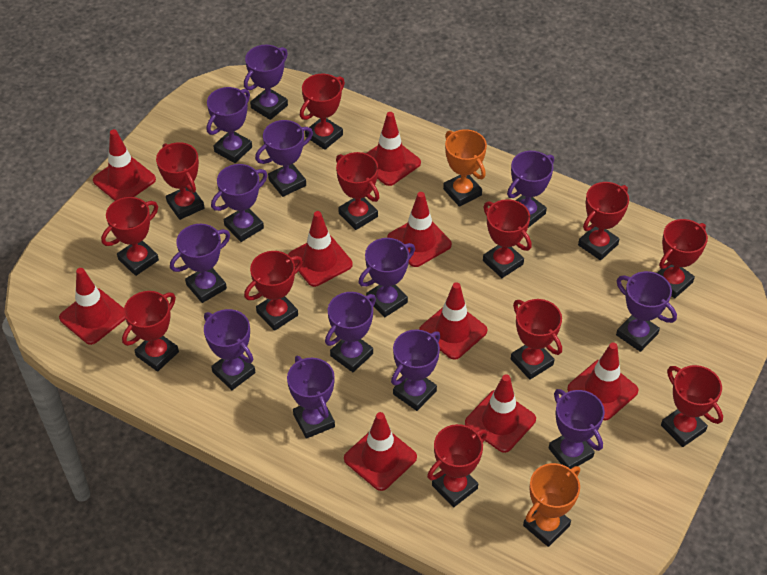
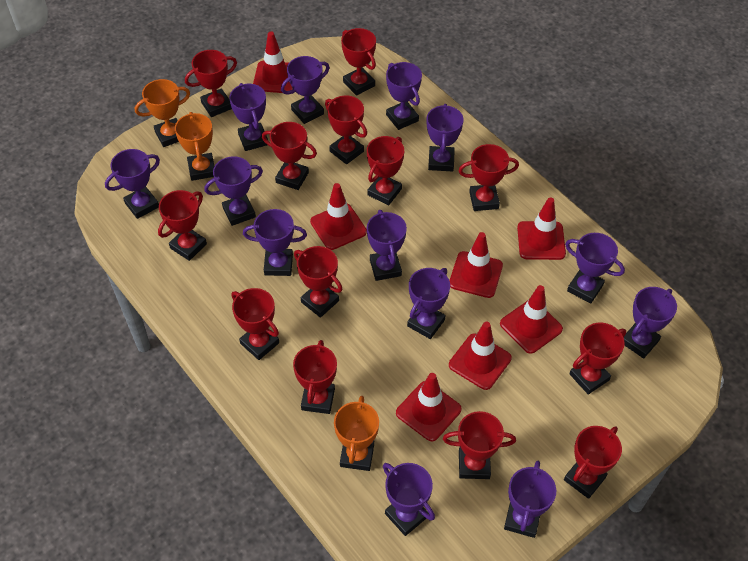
orange trophy: [443,129,487,207] [523,463,580,547] = 2 -> [135,79,190,147] [175,112,214,181] [334,396,379,471] = 3
red traffic cone: [59,268,126,345] [93,129,156,201] [288,211,353,287] [344,412,417,491] [366,112,421,186] [387,192,452,267] [419,282,488,360] [465,374,536,453] [567,343,639,420] = 9 -> [253,31,293,93] [310,183,367,250] [396,373,462,441] [449,322,512,390] [450,232,503,298] [500,285,563,354] [517,197,566,260] = 7
red trophy: [101,197,159,276] [122,291,179,372] [156,142,204,220] [244,251,303,331] [300,74,345,150] [336,152,380,230] [427,424,487,507] [483,199,532,278] [511,299,562,380] [578,182,629,260] [657,219,708,298] [661,365,723,447] = 12 -> [158,190,207,261] [185,50,237,117] [231,288,279,360] [262,122,317,190] [293,340,337,414] [294,246,342,318] [325,96,367,164] [341,28,376,96] [367,136,404,205] [443,411,516,479] [458,144,519,211] [564,426,622,499] [569,322,626,395] = 13

